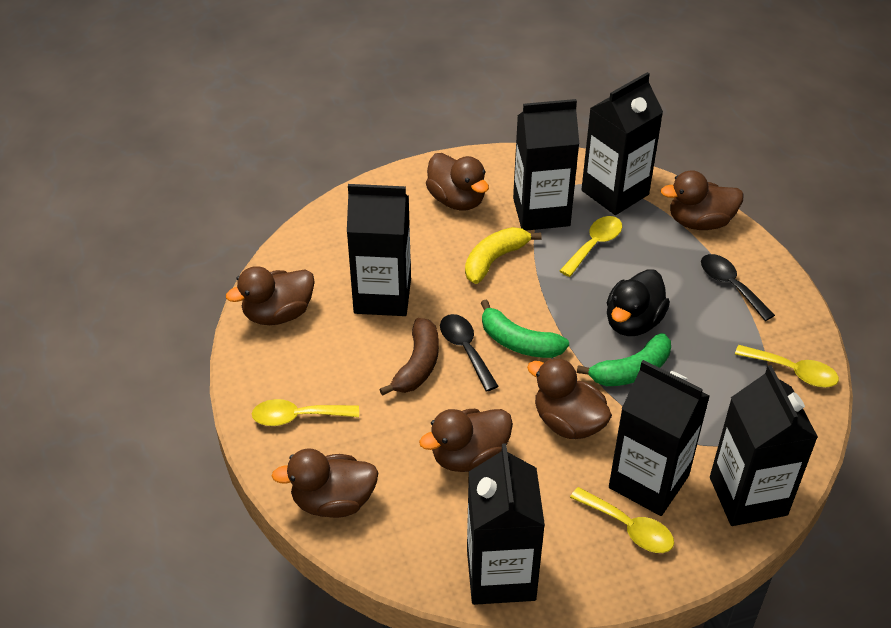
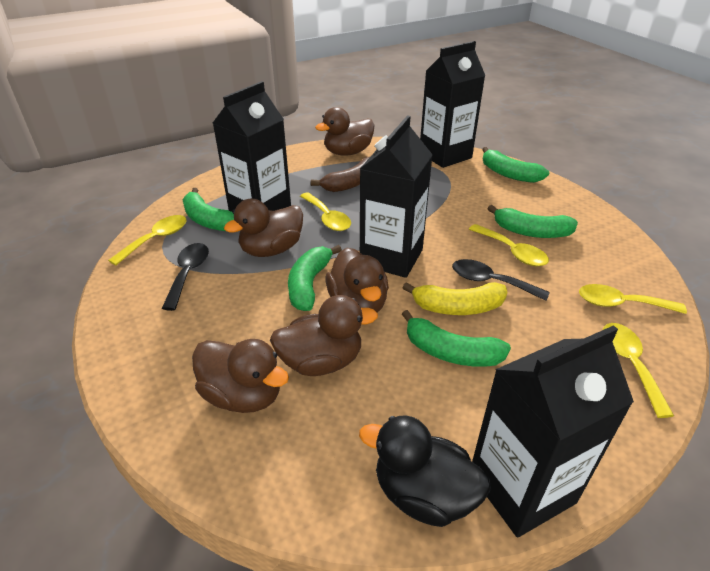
black carton: [347,184,411,316] [467,443,545,605] [513,99,579,231] [581,72,663,215] [609,360,710,516] [710,365,818,526] = 6 -> [213,81,291,212] [360,115,433,278] [420,41,485,168] [472,325,634,538] = 4
brown duck: [226,266,315,325] [271,449,379,518] [419,409,513,472] [426,153,489,211] [527,358,612,439] [661,170,744,230] = 6 -> [192,339,289,413] [224,199,303,257] [270,295,378,376] [315,107,375,156] [326,248,389,313] = 5
green banana: [481,300,569,358] [577,333,671,386] = 2 -> [182,188,234,231] [288,245,342,311] [402,310,511,367] [482,147,549,183] [487,205,578,238] = 5
yellow spoon: [252,399,359,426] [560,216,622,277] [570,487,674,553] [735,345,839,387] = 4 -> [108,215,187,266] [300,192,351,231] [469,224,549,266] [579,284,687,314] [603,323,674,418] = 5

